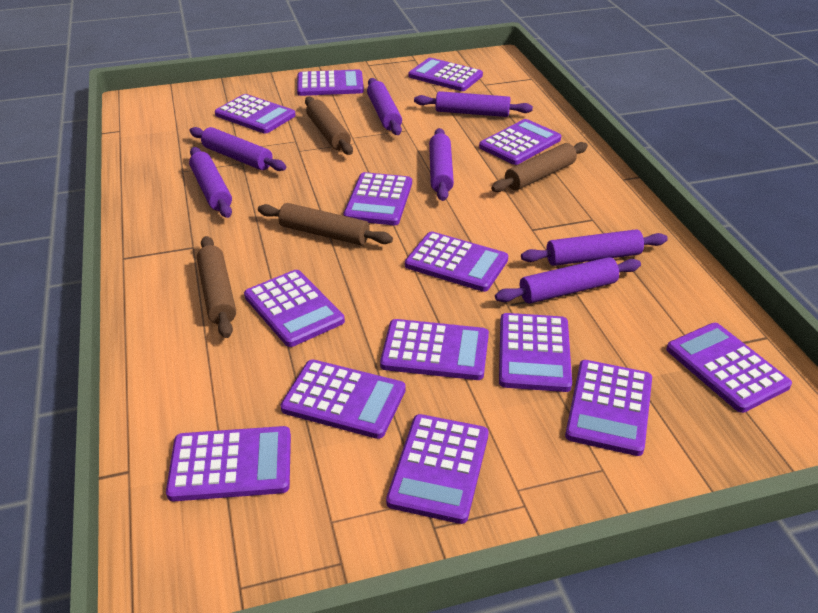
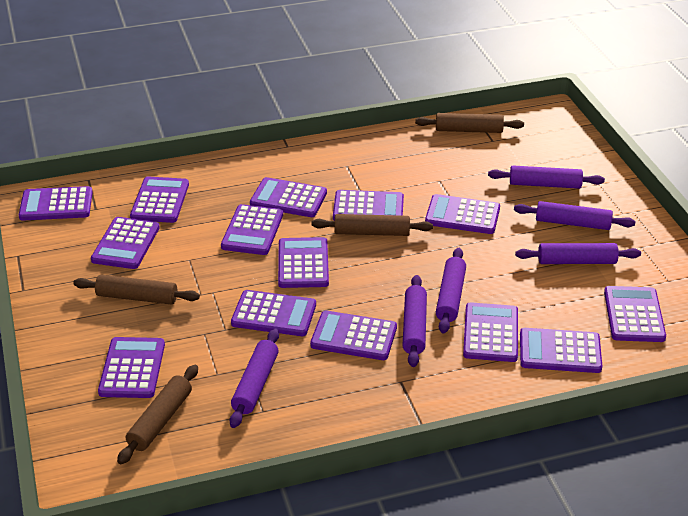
purple rolling pin: [189,127,286,171] [189,147,232,218] [367,78,402,135] [414,91,533,117] [429,128,454,201] [495,257,641,303] [521,229,668,266] = 7 -> [230,329,279,428] [403,275,427,367] [436,248,466,334] [488,166,605,189] [514,201,636,230] [515,243,641,264] = 6

